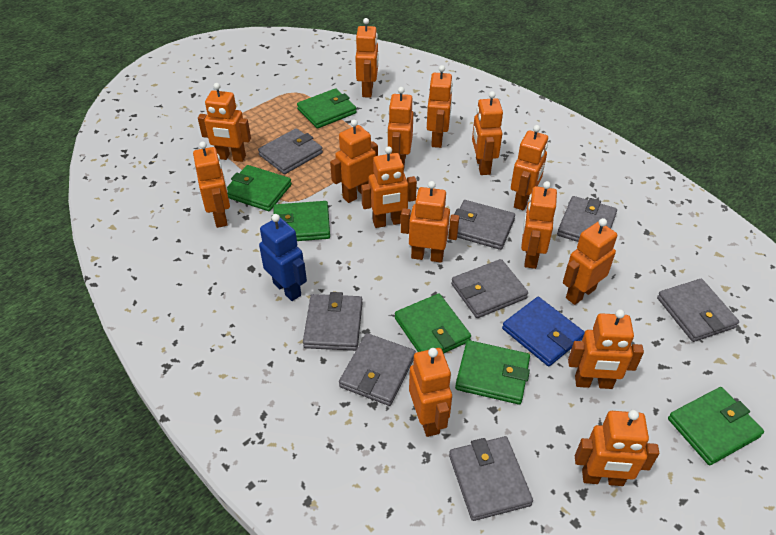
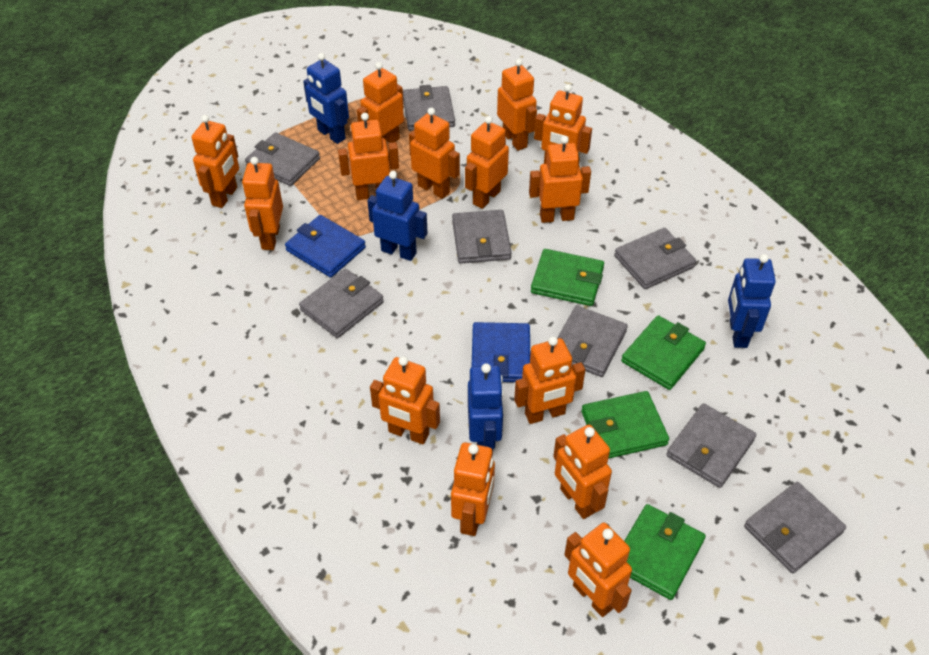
blue robot: [259,214,307,301] = 1 -> [303,53,349,144] [368,171,427,261] [468,363,504,455] [728,254,776,348] = 4
blue wallet: [502,297,585,367] = 1 -> [285,215,366,278] [472,322,530,382] = 2
green wallet: [227,165,292,211] [274,201,330,241] [297,88,357,129] [395,294,471,354] [455,340,530,405] [668,387,764,465] = 6 -> [531,249,604,306] [581,391,669,459] [621,315,706,390] [624,504,706,600] = 4
orange robot: [193,141,230,228] [198,83,251,162] [330,119,378,203] [355,18,379,98] [361,146,417,228] [388,87,413,166] [401,181,459,263] [409,348,452,437] [427,65,453,148] [472,91,503,175] [511,125,548,210] [521,181,557,269] [563,218,617,305] [568,309,644,389] [575,410,659,486] = 15 -> [191,115,239,208] [242,157,283,250] [338,113,399,200] [357,62,404,143] [370,356,440,445] [409,108,460,199] [451,442,495,536] [465,116,509,209] [497,59,537,151] [514,336,585,424] [529,136,591,223] [534,84,592,164] [553,424,612,519] [564,523,632,617] = 14

